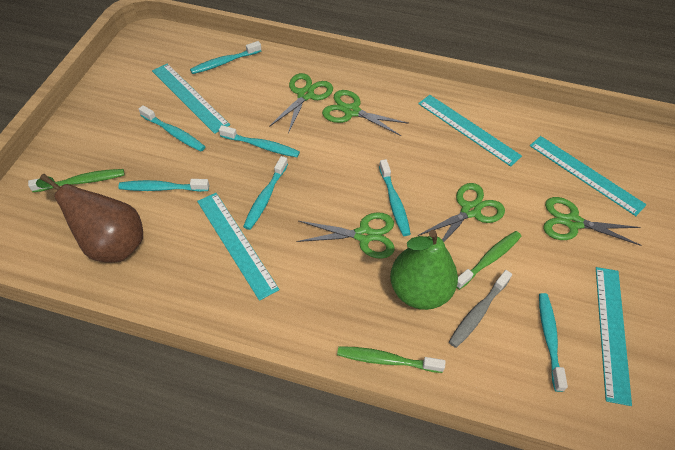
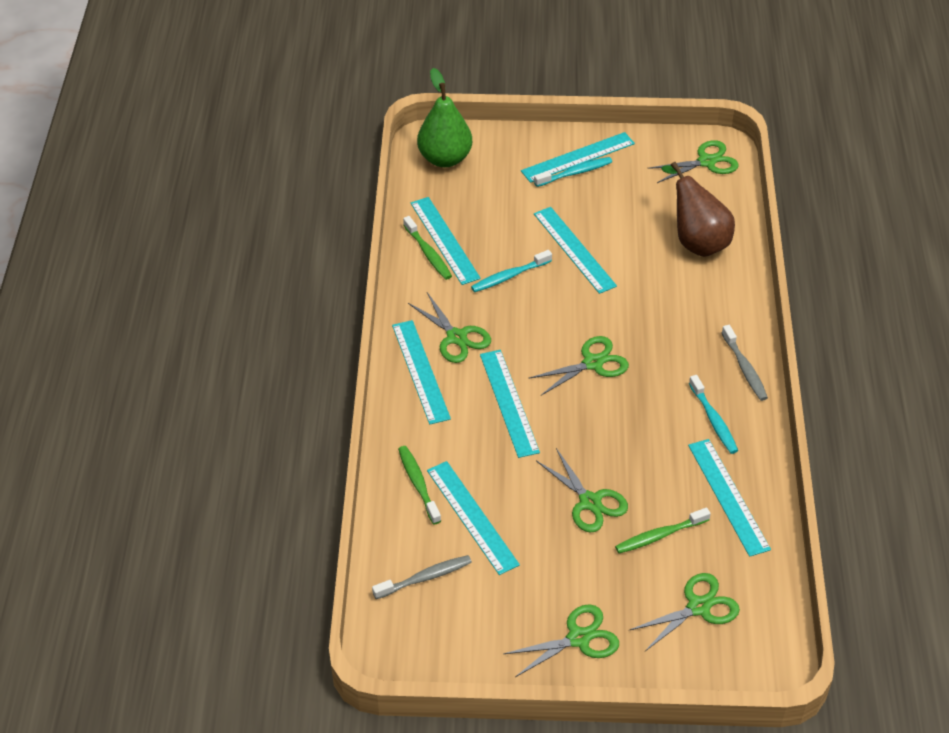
green scissors: [269,73,333,134] [297,212,395,258] [322,90,409,136] [417,183,505,242] [544,197,642,246] = 5 -> [408,292,491,363] [503,604,619,677] [528,336,629,395] [536,448,628,533] [630,573,740,651] [648,140,739,183] = 6
grey toothbrush: [449,270,512,348] = 1 -> [372,555,472,599] [722,325,768,401] = 2
turquoise ruler: [152,64,230,134] [197,193,279,301] [418,95,522,167] [530,136,647,216] [596,267,632,406] = 5 -> [392,320,451,425] [411,197,481,285] [427,461,520,575] [480,350,540,458] [521,132,635,183] [534,207,617,294] [688,439,771,557] = 7
turquoise toothbrush: [118,179,209,192] [139,105,205,151] [190,41,261,74] [219,125,300,157] [243,156,288,230] [379,159,411,236] [539,293,568,392] = 7 -> [471,250,552,292] [534,157,612,187] [689,375,738,454] = 3

